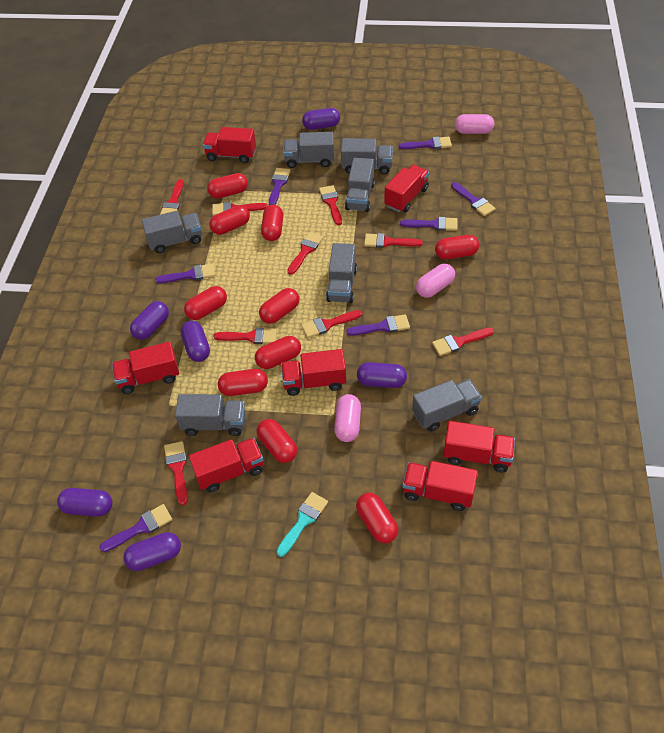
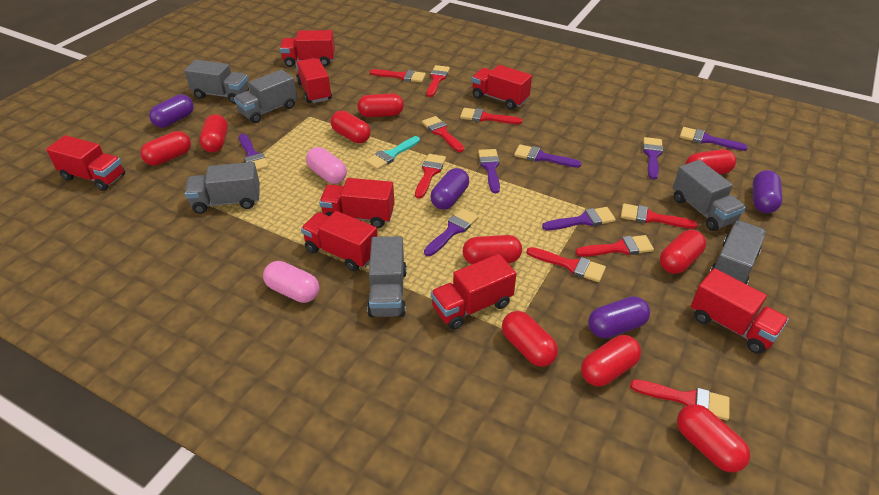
grey truck: [142,211,202,253] [175,394,245,436] [283,132,334,168] [326,243,357,303] [341,138,393,175] [345,157,375,212] [412,379,482,431] = 7 -> [184,60,249,104] [185,162,260,214] [234,70,297,123] [367,236,407,317] [673,160,746,231] [709,221,765,284] = 6
pink capsule: [334,394,361,442] [416,264,455,298] [455,114,494,134] = 3 -> [263,261,319,303] [306,147,347,184] = 2
purple capsule: [57,488,113,517] [123,532,181,571] [130,301,169,340] [180,321,210,362] [302,108,340,130] [357,362,407,388] = 6 -> [149,94,194,128] [431,168,469,210] [588,297,650,338] [753,170,783,213] = 4
red truck: [112,342,179,394] [189,438,263,492] [203,127,256,163] [281,349,346,396] [384,165,429,212] [403,461,478,511] [443,421,515,472] = 7 -> [46,135,125,191] [280,30,335,67] [296,58,332,103] [301,211,378,271] [319,178,395,228] [431,254,516,330] [472,65,532,110] [691,268,789,354] = 8

